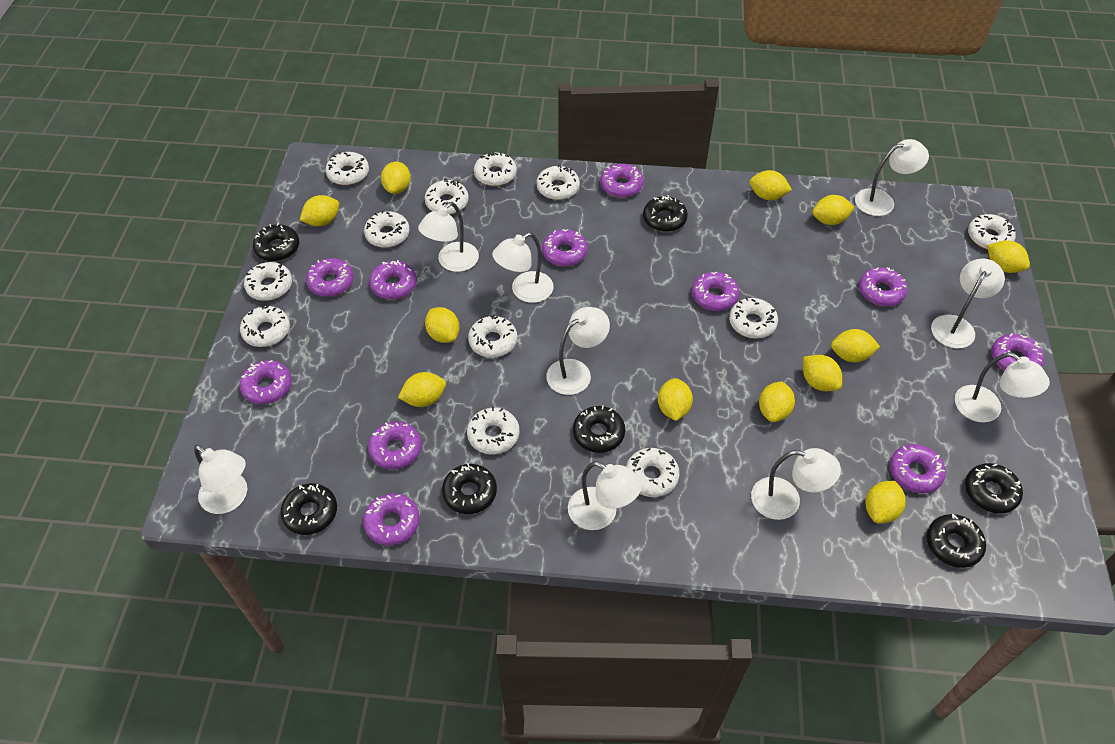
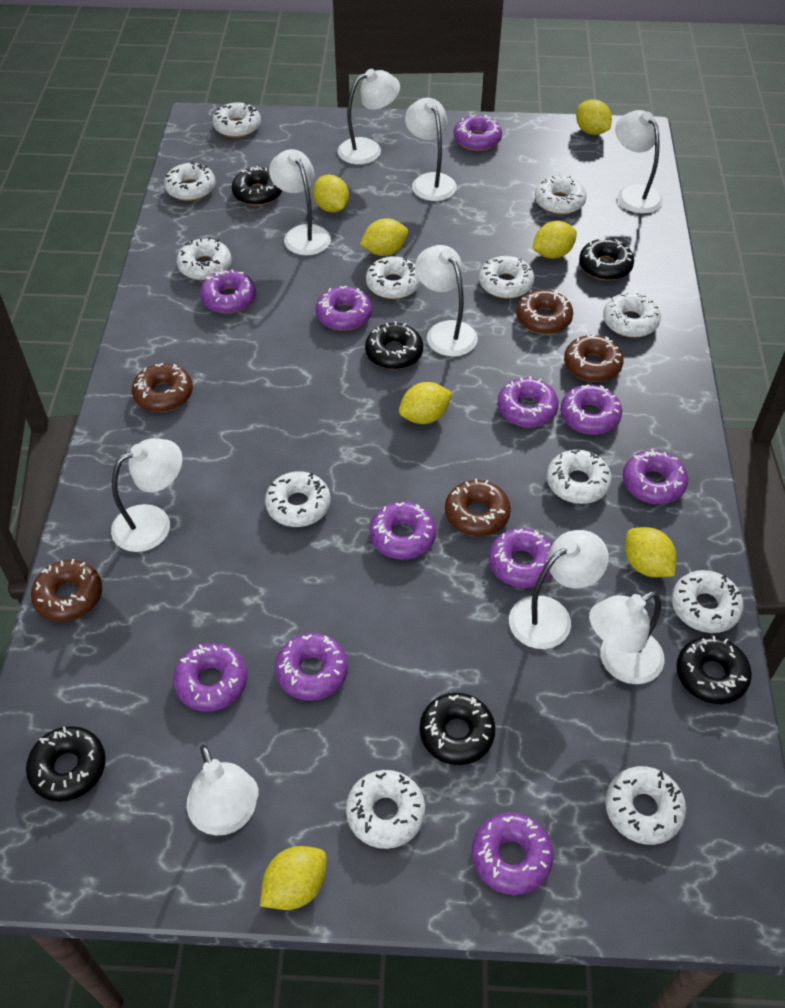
black donut: [253,223,299,261] [280,483,337,535] [442,463,497,514] [573,406,625,453] [643,195,688,232] [927,514,986,568] [965,463,1023,514] = 7 -> [26,726,106,802] [232,166,282,206] [365,321,423,369] [420,693,495,765] [579,238,634,281] [676,636,752,704] = 6
brown donut: none = 0 -> [31,559,102,622] [132,363,193,412] [445,479,511,536] [516,290,573,334] [564,335,624,382] = 5
yellow lemon: [300,195,339,226] [381,162,411,194] [398,372,446,407] [425,307,460,343] [658,378,693,421] [750,170,792,200] [759,381,795,422] [803,355,842,391] [812,195,854,225] [831,329,880,362] [866,481,906,524] [987,240,1030,273] = 12 -> [260,846,327,910] [313,175,349,213] [360,218,408,256] [399,382,452,424] [532,221,577,259] [576,99,612,135] [625,527,676,577] = 7

